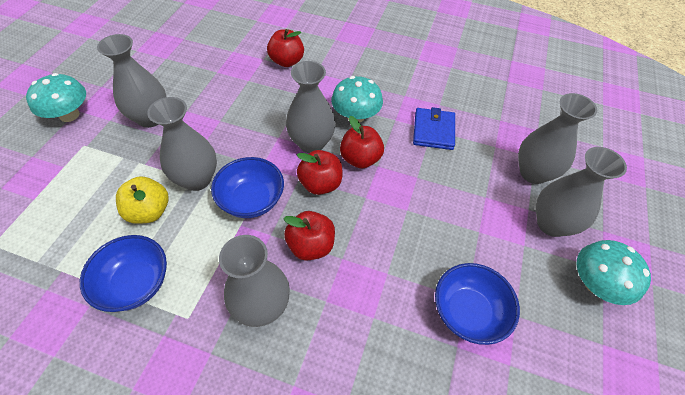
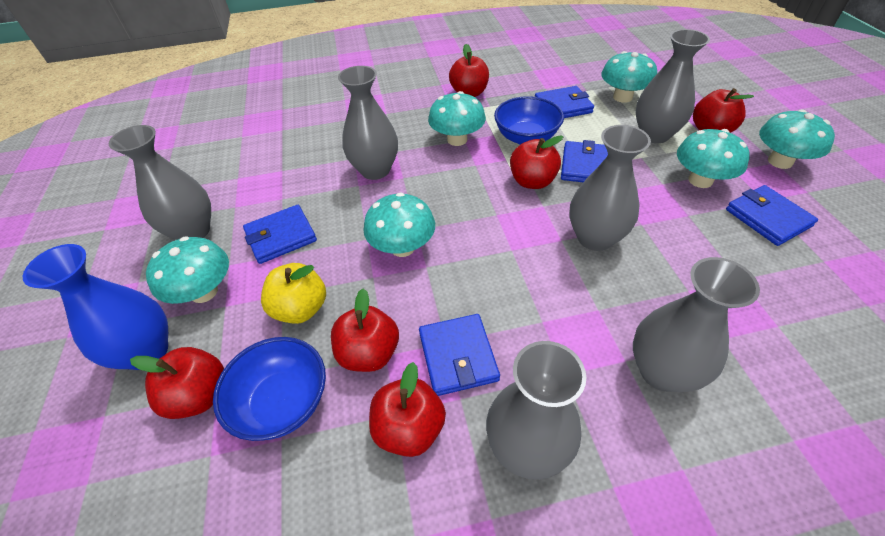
blue bowl: [80,235,167,312] [211,157,284,218] [435,263,520,345] = 3 -> [213,337,326,441] [494,96,564,145] = 2
blue vase: none = 0 -> [22,244,168,370] = 1
blue wallet: [413,107,455,150] = 1 -> [243,205,317,264] [419,314,500,396] [535,86,594,118] [561,140,608,182] [726,185,818,246] = 5
red apple: [267,29,304,67] [283,211,335,261] [297,150,342,195] [340,116,384,169] = 4 -> [130,347,224,419] [331,288,399,372] [369,362,446,457] [449,44,489,97] [510,135,563,189] [693,88,754,133] = 6
turquoise mushroom: [26,73,86,122] [331,76,383,123] [577,240,651,305] = 3 -> [146,236,229,304] [363,193,435,257] [428,91,486,146] [601,51,657,103] [677,129,750,188] [759,110,835,169] = 6

